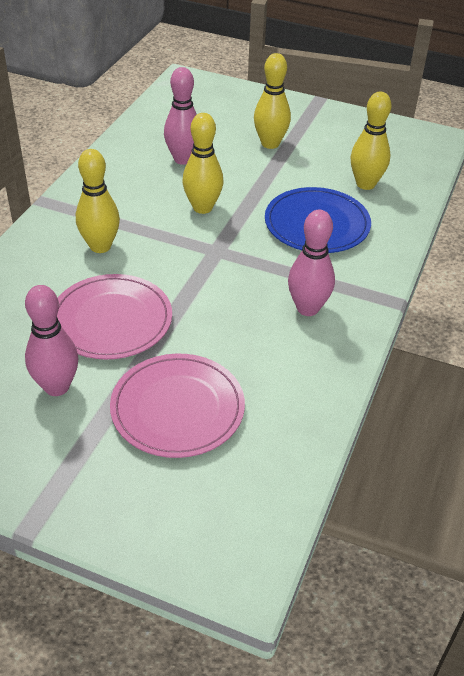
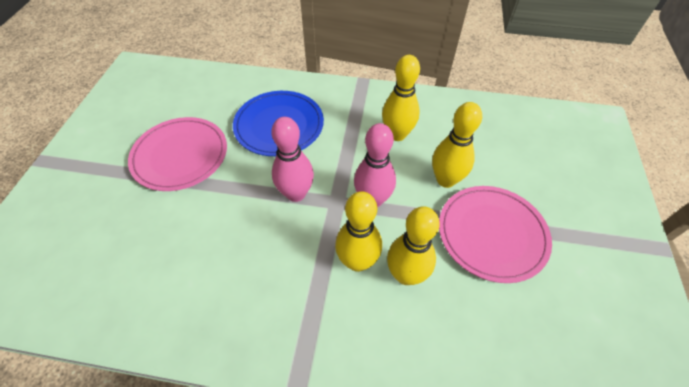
pink bowling pin: [25,285,78,396] [164,67,197,165] [288,210,335,316] = 3 -> [271,117,314,202] [354,123,396,207] = 2

